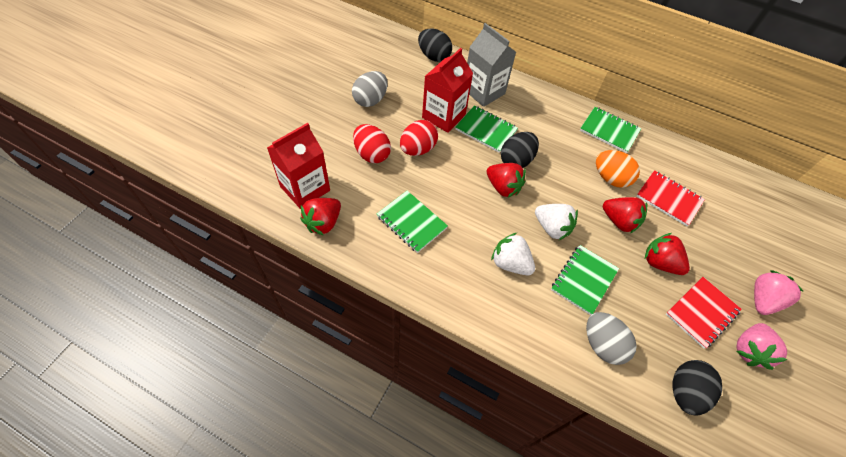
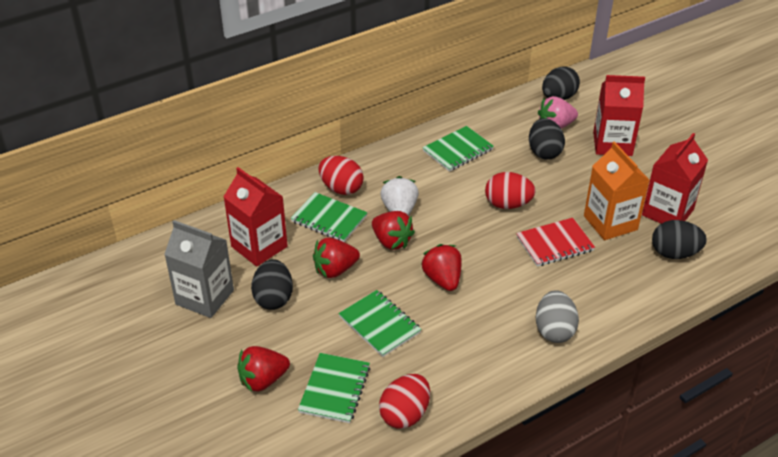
black egg: [418,29,452,62] [501,132,539,168] [672,360,722,416] = 3 -> [251,259,293,310] [529,118,565,159] [542,67,580,100] [652,220,707,259] = 4
grey egg: [352,71,388,107] [586,312,637,365] = 2 -> [536,290,579,343] = 1
orange carton: none = 0 -> [584,141,650,240] = 1
orange egg: [596,150,640,188] = 1 -> none = 0
pink strawberry: [736,323,787,370] [754,270,804,315] = 2 -> [538,96,578,129] = 1
red carton: [267,123,330,209] [422,48,473,133] = 2 -> [223,167,288,267] [593,75,645,156] [642,133,708,224] = 3
red egg: [353,124,391,163] [400,120,438,156] = 2 -> [318,156,364,195] [379,374,430,429] [485,172,536,209] = 3
red notebook: [636,170,705,226] [666,277,742,349] = 2 -> [516,218,595,267] = 1
white strawberry: [491,233,535,275] [535,204,578,240] = 2 -> [380,176,419,216] = 1

